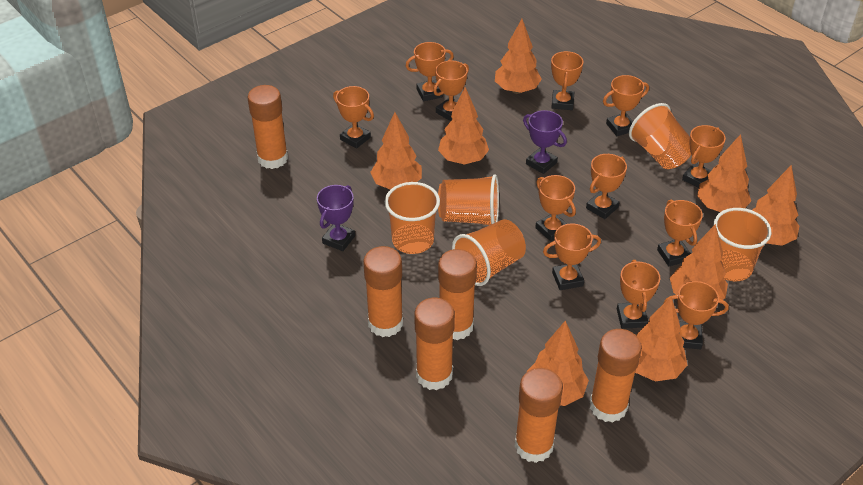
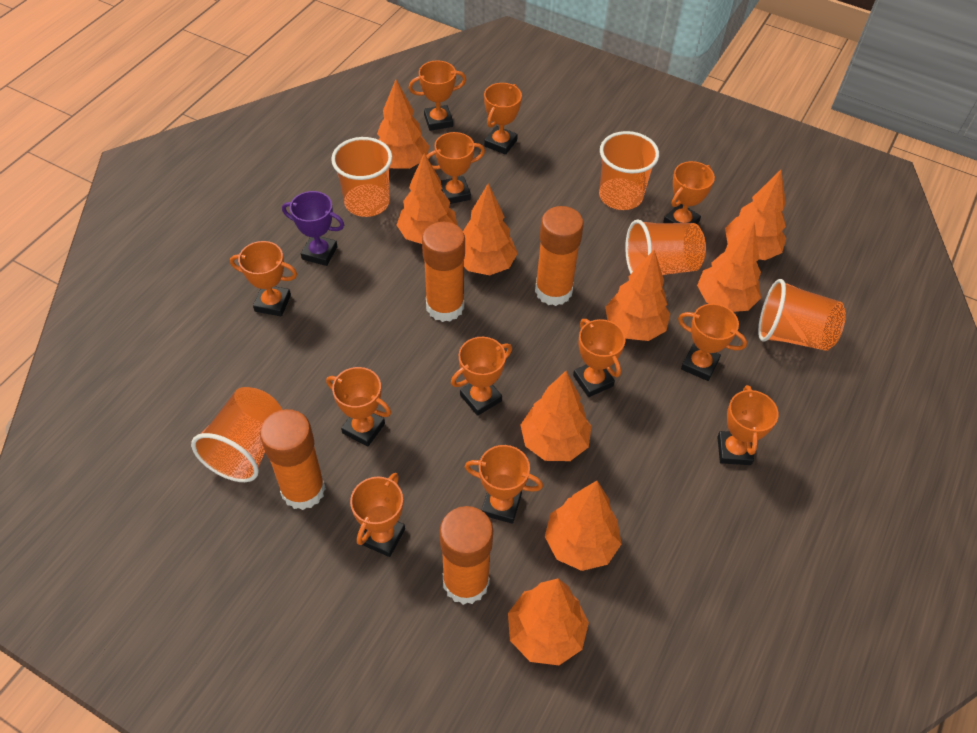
orange glue stick: [248,85,288,169] [363,246,403,337] [414,298,455,390] [438,249,477,340] [515,368,563,463] [590,329,642,423] = 6 -> [260,409,326,510] [422,222,465,322] [440,506,493,605] [535,206,584,306] = 4
orange tree: [370,112,422,189] [438,87,489,165] [495,19,542,94] [527,320,589,406] [635,297,687,382] [670,224,728,300] [697,134,751,212] [752,165,800,246] = 8 -> [377,79,430,169] [397,153,457,244] [463,183,518,275] [508,579,589,665] [521,371,592,461] [545,481,622,571] [605,250,670,341] [697,222,761,312] [725,170,786,260] = 9
purple trophy: [317,185,355,251] [523,110,567,174] = 2 -> [282,191,344,266] = 1

